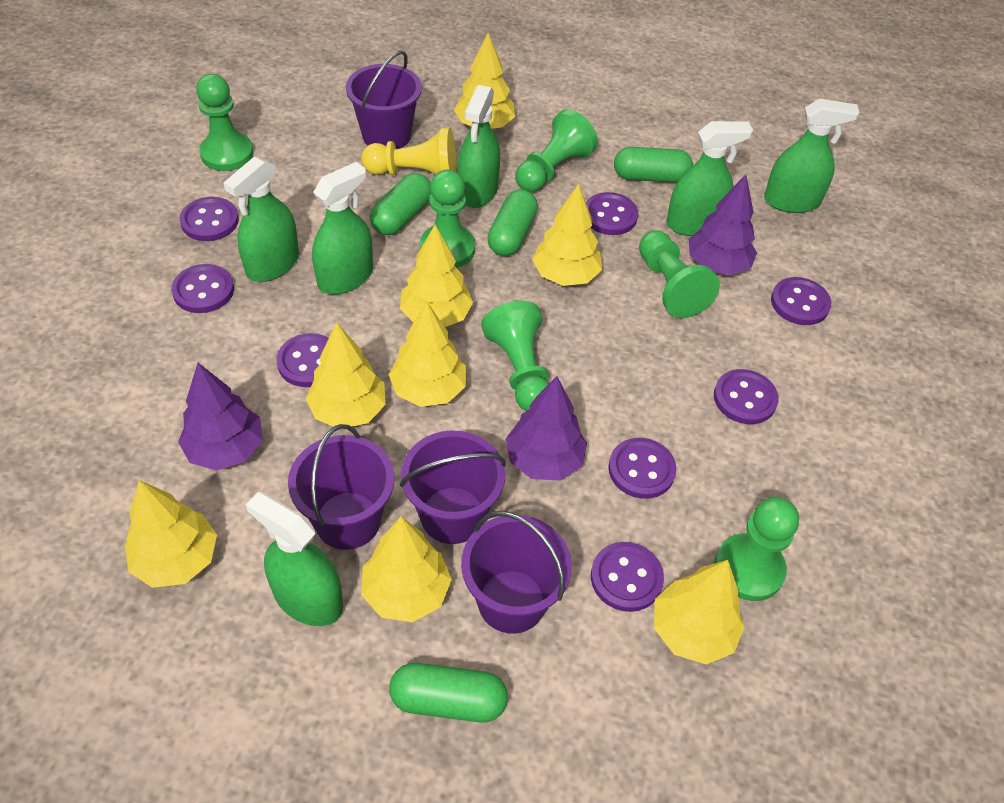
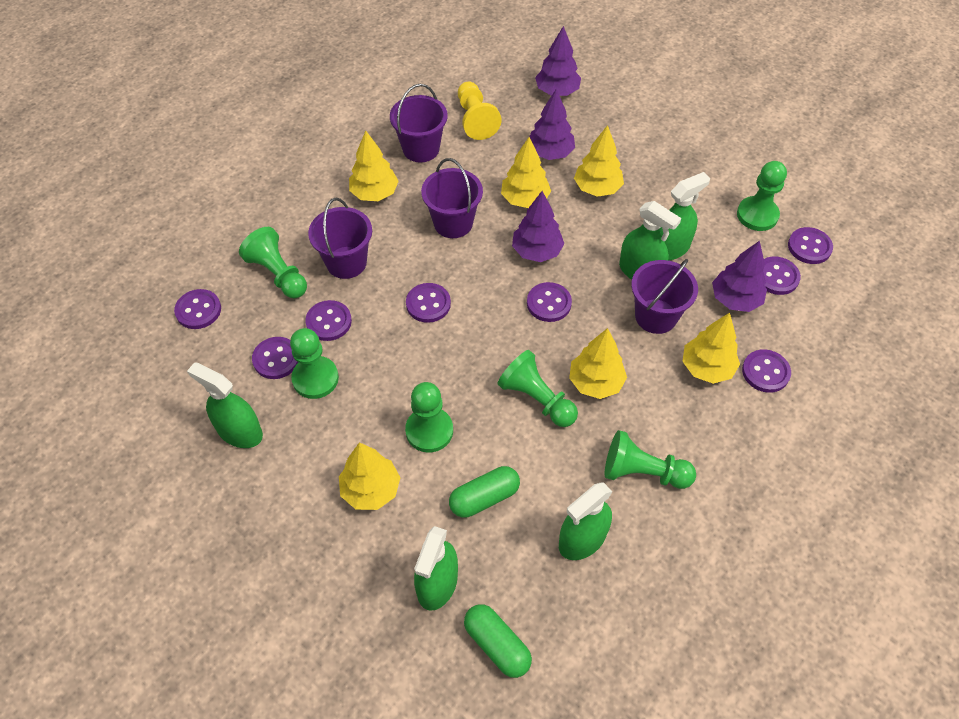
green capsule: [370,173,431,235] [389,663,508,723] [487,189,538,256] [614,147,693,183] = 4 -> [449,466,520,518] [464,604,532,678] = 2
green spray bottle: [223,156,299,282] [246,492,343,626] [312,162,373,295] [458,85,500,208] [666,121,753,236] [764,99,860,213] = 6 -> [187,362,263,448] [414,526,458,611] [559,482,613,560] [619,201,681,280] [660,172,710,261] = 5
purple tree: [178,363,263,471] [506,376,587,481] [689,175,757,275] = 3 -> [512,191,564,262] [529,89,575,160] [535,26,581,96] [712,241,767,312] = 4
yellow tree: [125,480,217,588] [306,322,386,427] [361,516,452,622] [389,301,466,407] [400,225,473,327] [454,33,515,128] [532,184,602,286] [654,560,745,665] = 8 -> [339,442,401,510] [349,131,399,201] [501,137,551,208] [569,328,627,399] [574,125,624,197] [682,313,740,384] = 6

